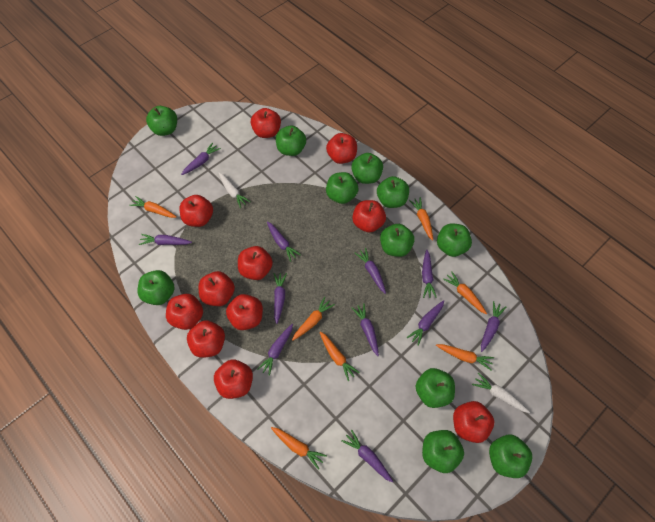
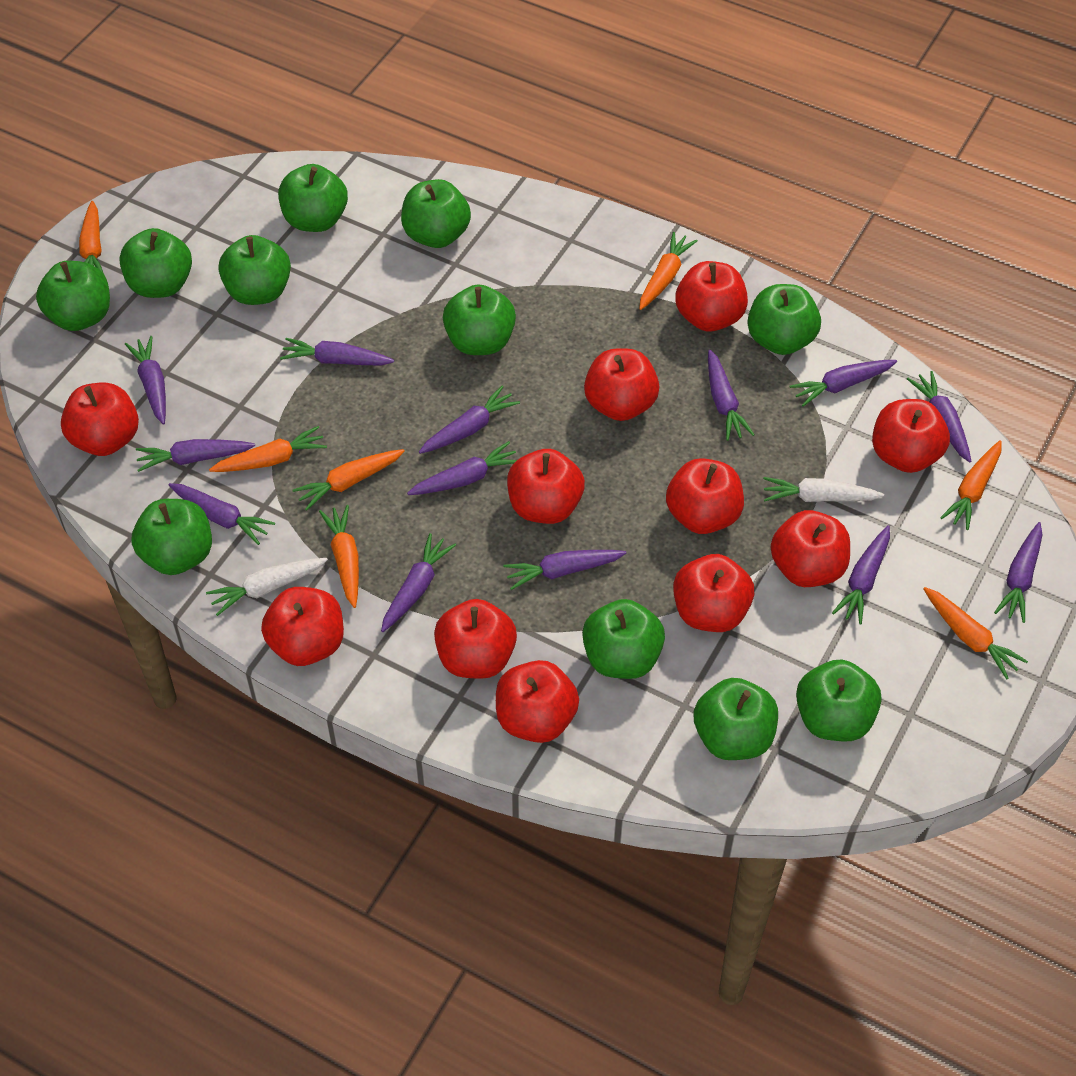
purple carrot: [139,234,192,245] [181,143,221,175] [257,324,293,376] [267,221,301,262] [274,273,287,324] [341,429,393,482] [352,303,379,356] [355,248,386,294] [407,300,444,346] [422,249,437,298] [481,301,506,352] = 11 -> [125,336,166,425] [136,439,255,472] [169,483,275,545] [280,338,394,366] [381,533,456,632] [407,441,517,495] [419,386,520,454] [503,550,626,590] [708,349,755,441] [790,360,897,407] [832,525,890,624] [907,371,971,463] [994,522,1042,623] = 13

